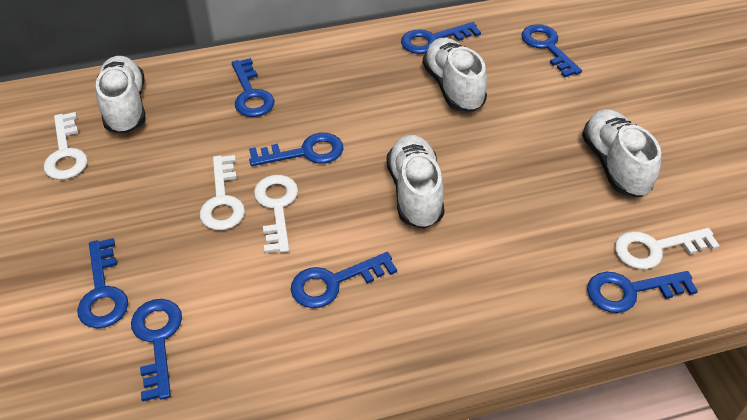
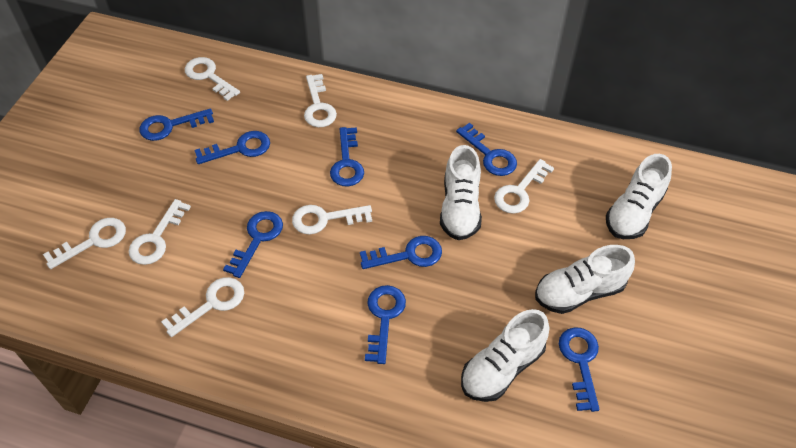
white key: [44,112,88,180] [200,155,245,230] [254,175,298,253] [615,228,720,270] = 4 -> [43,218,126,269] [128,199,191,265] [161,277,244,337] [185,57,240,101] [292,205,372,235] [304,74,337,127] [494,159,554,214] = 7

